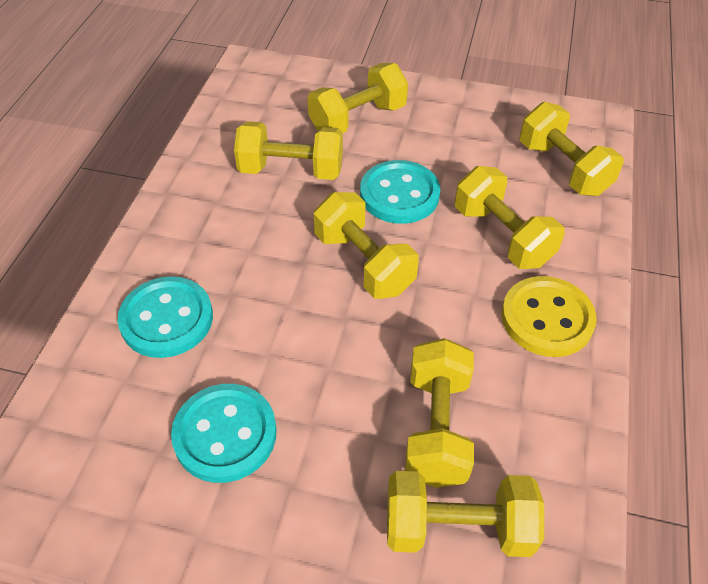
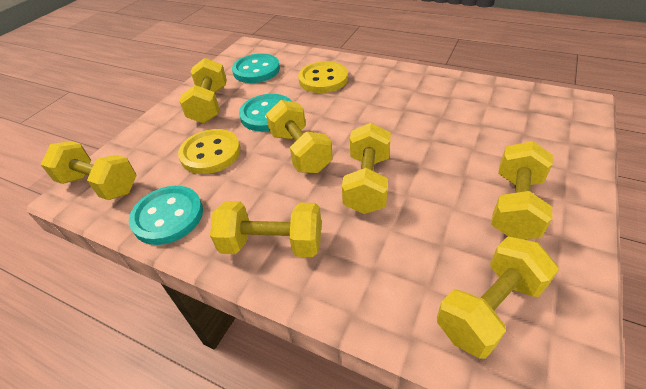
yellow button: [501,276,597,357] = 1 -> [178,129,240,174] [298,61,348,93] = 2

